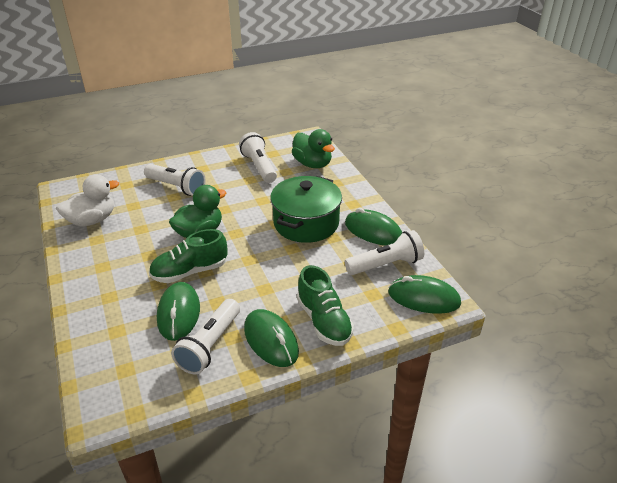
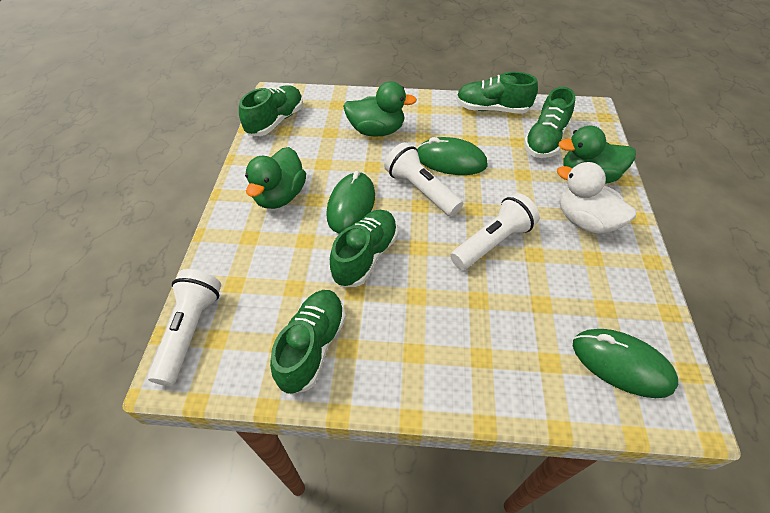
green duck: [169,185,226,238] [292,129,335,168] = 2 -> [245,147,306,209] [343,81,417,137] [559,126,636,183] = 3
green mouse: [157,282,200,341] [244,309,299,367] [345,208,402,246] [388,275,461,314] = 4 -> [326,171,375,233] [417,137,488,175] [573,329,678,398] = 3
green pot: [270,176,342,243] = 1 -> none = 0
green shoe: [149,229,227,283] [297,265,354,346] = 2 -> [239,85,303,136] [270,290,346,394] [330,210,398,287] [456,72,538,114] [524,87,575,158] = 5
white flashlight: [144,164,206,196] [171,299,240,375] [239,132,277,183] [345,230,424,275] = 4 -> [148,269,221,386] [384,142,463,217] [450,193,540,270] = 3

